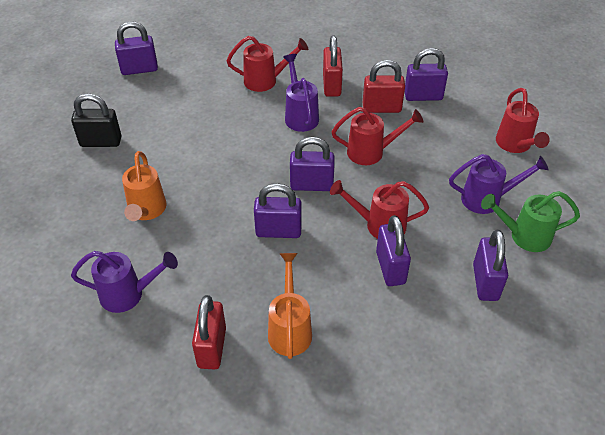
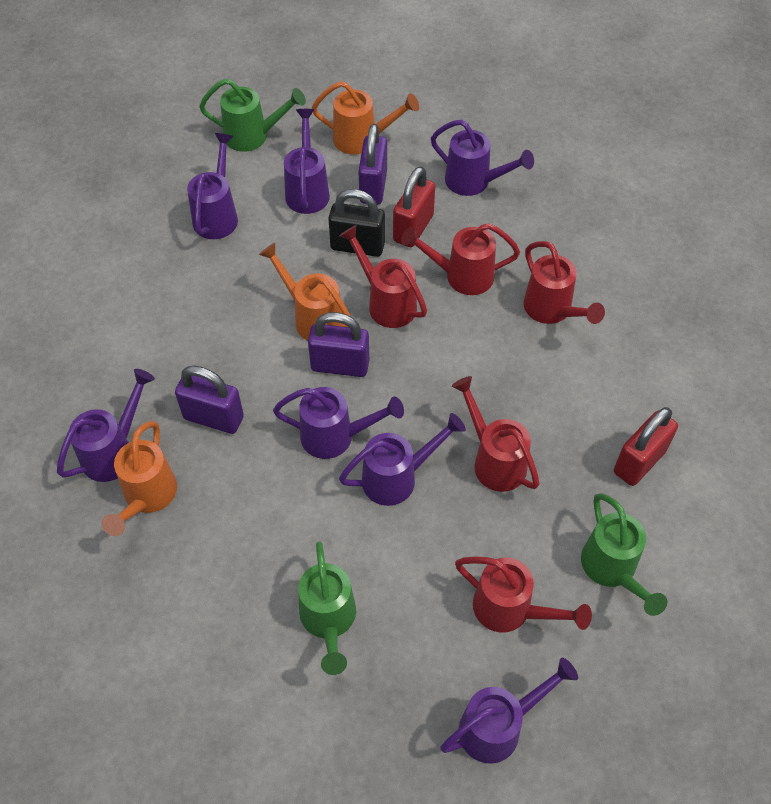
green watering can: [481,191,580,252] = 1 -> [199,79,306,152] [298,541,356,675] [581,493,667,616] = 3
orange watering can: [122,151,166,221] [268,253,312,359] = 2 -> [102,421,177,536] [259,243,351,341] [312,81,419,155] = 3
purple padlock: [115,21,158,75] [254,183,302,238] [290,137,335,191] [376,215,411,286] [405,48,448,101] [473,230,508,301] = 6 -> [175,366,244,434] [308,312,369,377] [358,124,387,205] = 3
purple watering can: [71,251,178,313] [283,54,319,132] [449,154,549,214] = 3 -> [57,369,155,482] [187,133,238,239] [273,387,404,459] [284,109,330,214] [339,413,466,506] [431,120,534,196] [440,658,578,764] = 7
red padlock: [192,295,226,369] [323,35,343,97] [363,60,405,113] = 3 -> [393,166,435,247] [614,407,678,486] = 2
red watering can: [227,36,308,92] [330,180,429,239] [332,107,423,165] [496,88,550,153] = 4 -> [339,225,427,328] [401,223,520,295] [452,376,540,492] [455,556,592,633] [523,241,605,324] = 5

